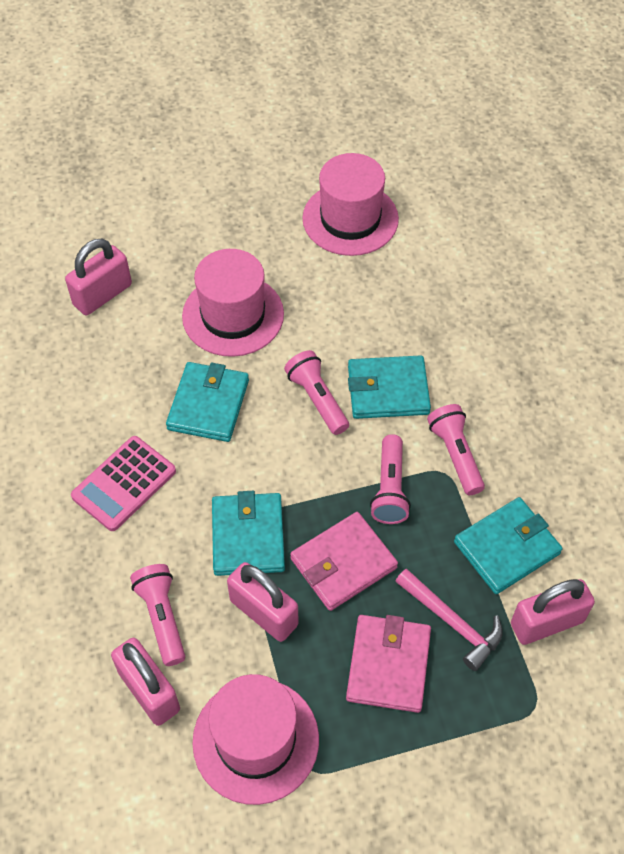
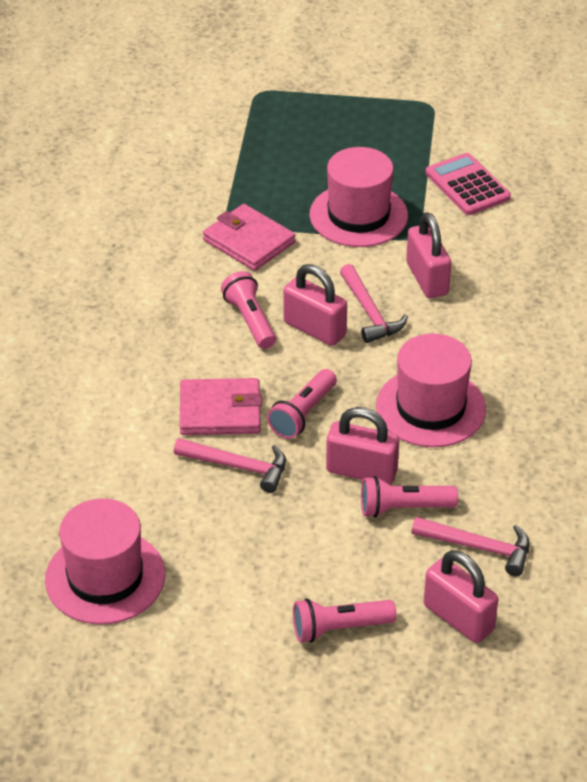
pink hammer: [395,568,503,671] = 1 -> [174,438,286,493] [340,264,408,343] [411,517,530,576] = 3
turquoise wallet: [166,362,249,442] [212,491,285,576] [348,355,431,419] [454,497,563,594] = 4 -> none = 0

